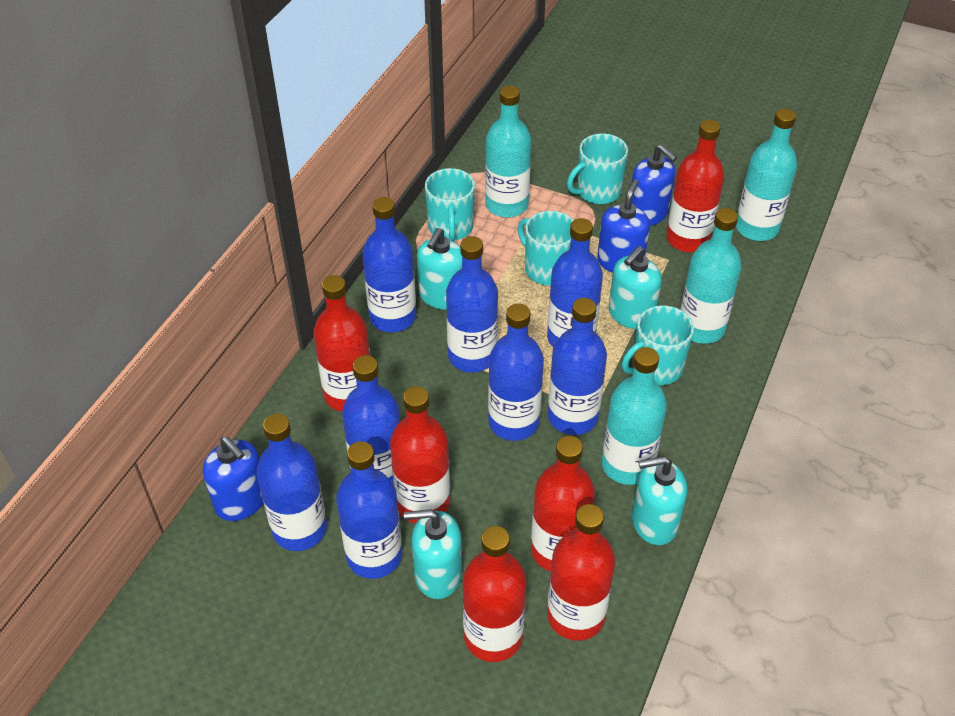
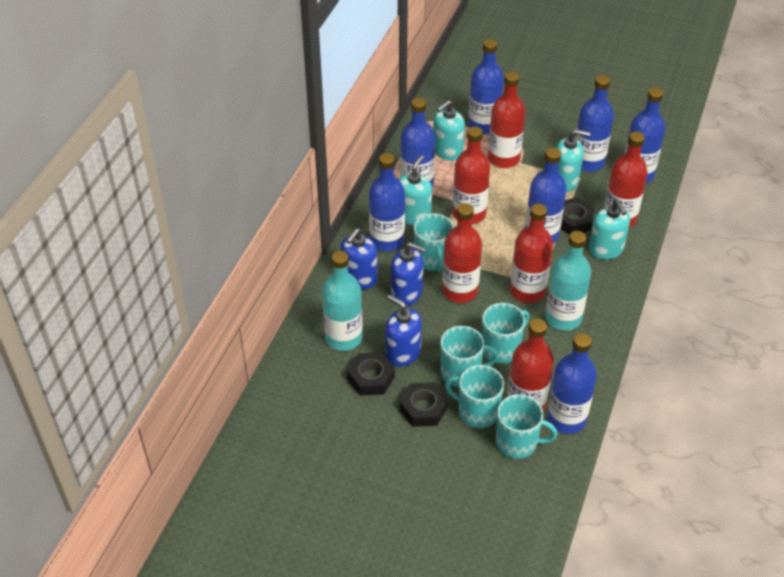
black nut: none = 0 -> [347,352,395,395] [399,382,448,427] [560,197,595,235] = 3
blue bottle: [256,414,327,551] [336,441,402,579] [342,355,400,485] [362,197,416,332] [446,236,498,373] [488,303,544,441] [547,218,603,347] [548,298,607,435] = 8 -> [369,153,405,252] [400,98,435,187] [468,39,504,135] [525,148,567,243] [547,333,597,434] [576,75,614,172] [625,87,666,184] = 7
turquoise bottle: [485,86,531,218] [602,347,667,485] [680,208,742,344] [736,108,797,241] = 4 -> [322,251,363,351] [545,231,591,331] = 2
turquoise mug: [425,168,475,241] [518,211,574,285] [567,134,628,204] [622,305,694,385] = 4 -> [414,213,454,272] [440,326,499,387] [445,365,504,428] [482,303,529,364] [495,394,557,459] = 5

